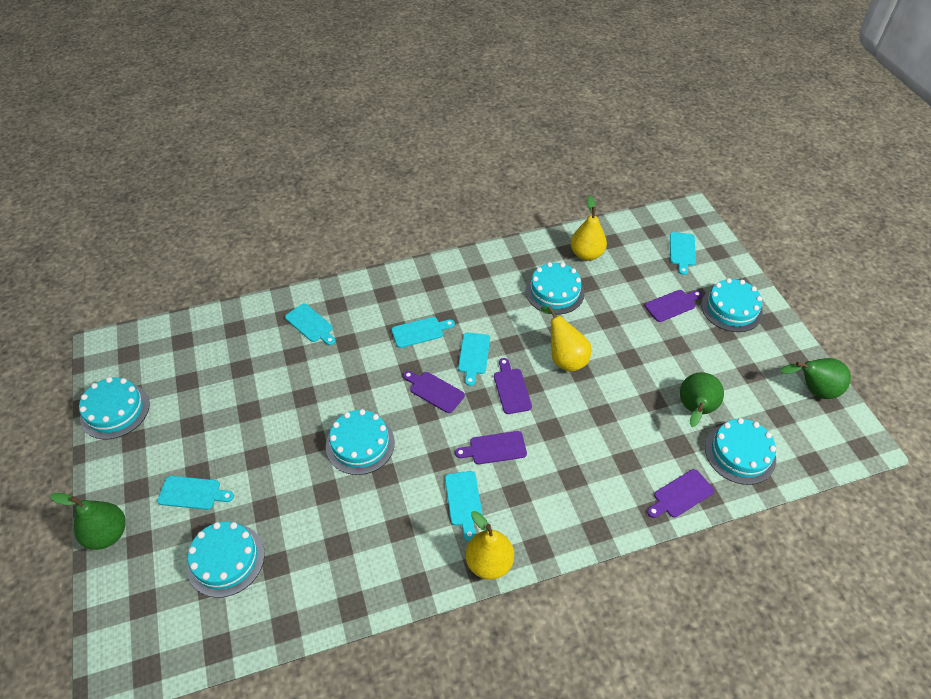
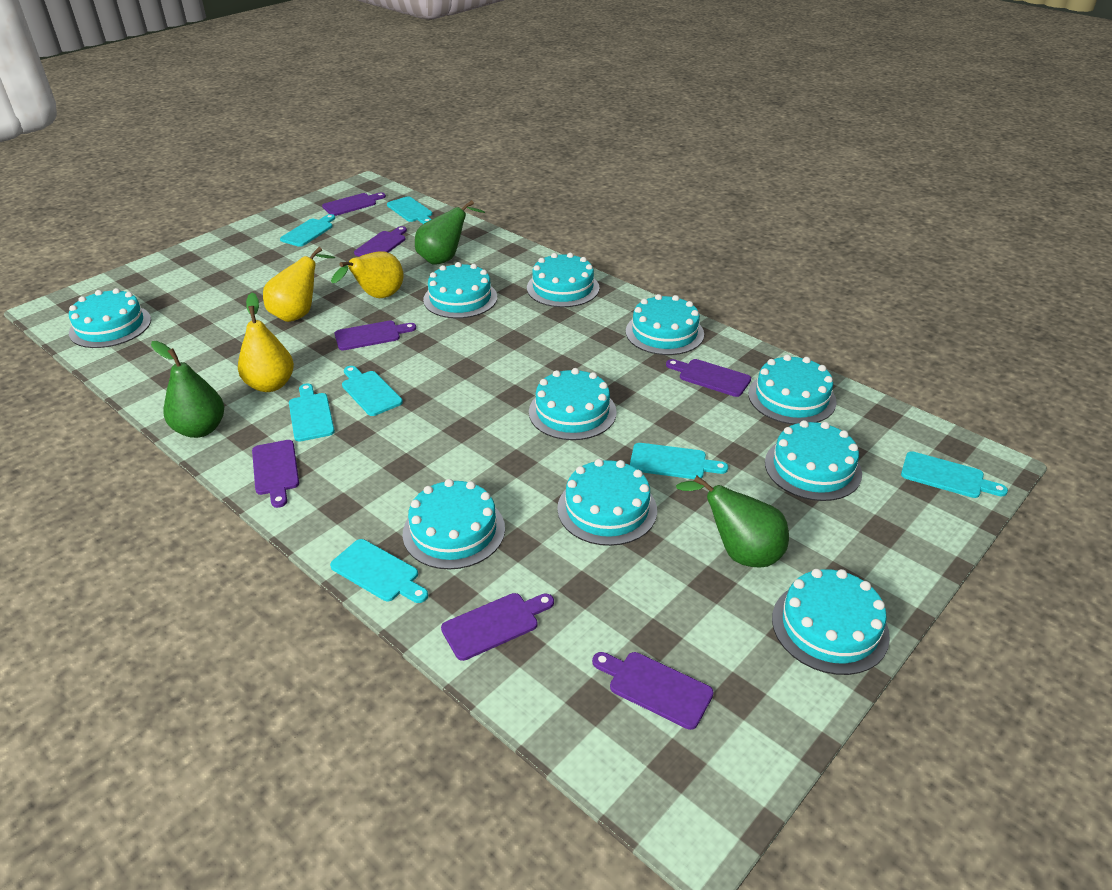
purple cutting board: [403,371,465,413] [455,431,527,464] [494,358,532,414] [645,290,702,322] [647,469,714,518] = 5 -> [252,440,299,508] [322,192,386,216] [335,321,416,350] [354,226,407,257] [441,593,554,661] [592,652,714,730] [666,359,751,397] = 7
turquoise cake: [79,377,150,439] [187,521,265,598] [326,409,395,475] [525,262,585,314] [701,278,763,332] [705,418,776,485] = 6 -> [69,288,151,348] [403,479,505,570] [423,262,497,319] [527,253,599,307] [529,368,617,440] [557,459,657,546] [626,294,704,355] [748,354,837,425] [765,420,862,501] [772,569,890,675] = 10
turquoise cutting board: [157,476,234,510] [285,303,336,345] [392,317,455,348] [445,471,483,541] [458,333,490,386] [670,232,696,275] = 6 -> [280,214,335,247] [289,383,335,442] [330,539,428,603] [342,366,403,416] [387,196,432,224] [630,443,728,479] [901,451,1008,498] = 7

